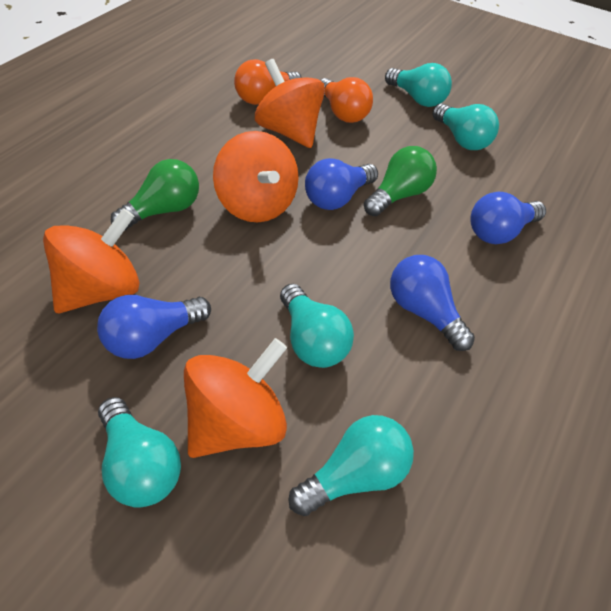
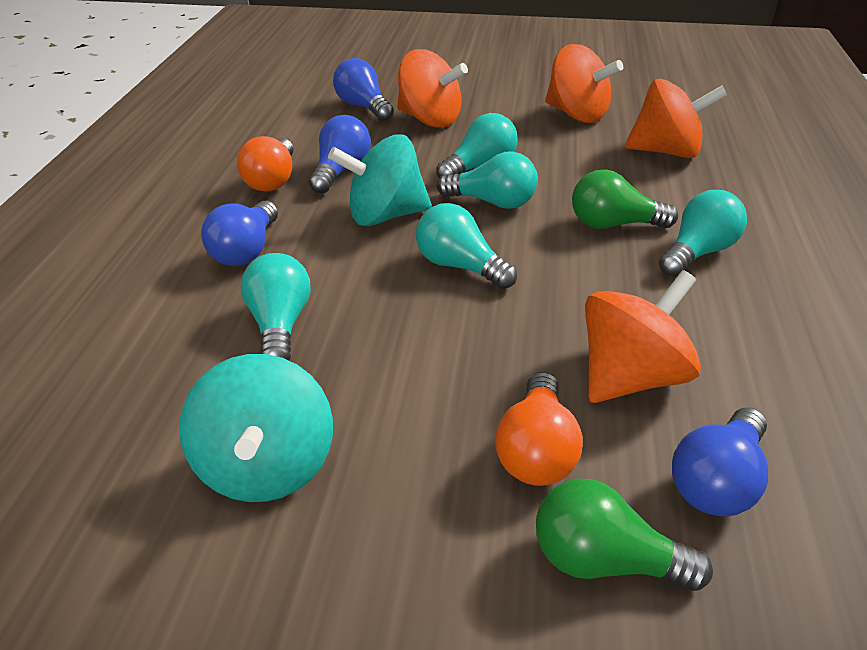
turquoise spinning top: none = 0 -> [179,354,333,502] [328,134,432,226] = 2

